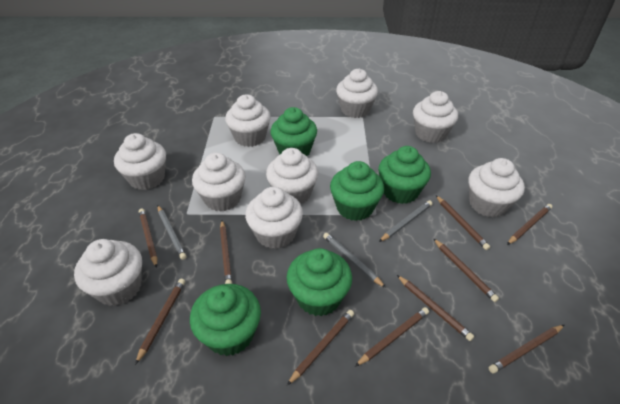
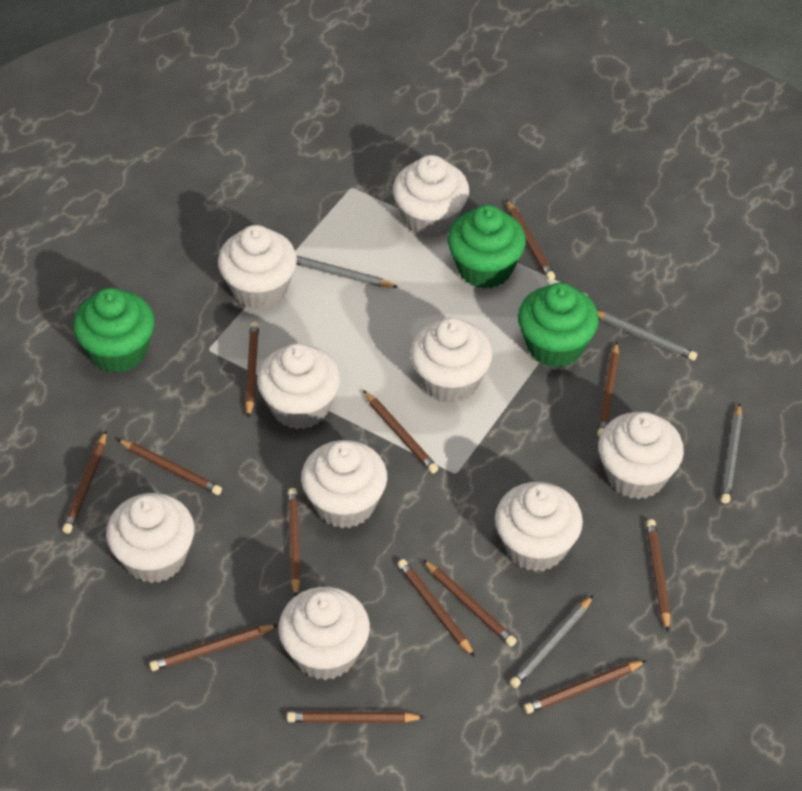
brown pencil: [135,279,185,365] [139,209,158,268] [220,220,232,284] [287,310,354,385] [355,307,429,367] [397,275,474,341] [433,238,499,302] [436,196,490,250] [489,325,564,374] [507,204,552,245] = 10 -> [62,431,106,533] [117,439,222,495] [149,625,278,671] [245,321,259,418] [287,711,425,723] [288,488,300,596] [363,390,439,474] [398,559,475,657] [423,560,517,646] [506,199,555,281] [524,660,647,714] [597,342,619,437] [646,519,670,632] = 13
green cupcake: [190,284,261,356] [270,107,317,156] [286,248,352,316] [330,161,384,221] [378,146,431,204] = 5 -> [73,288,154,373] [448,205,526,289] [518,283,599,368] = 3
grey pencil: [158,206,186,260] [323,233,386,288] [379,200,433,242] = 3 -> [296,256,398,288] [510,595,593,688] [597,310,697,361] [721,403,742,504] = 4

